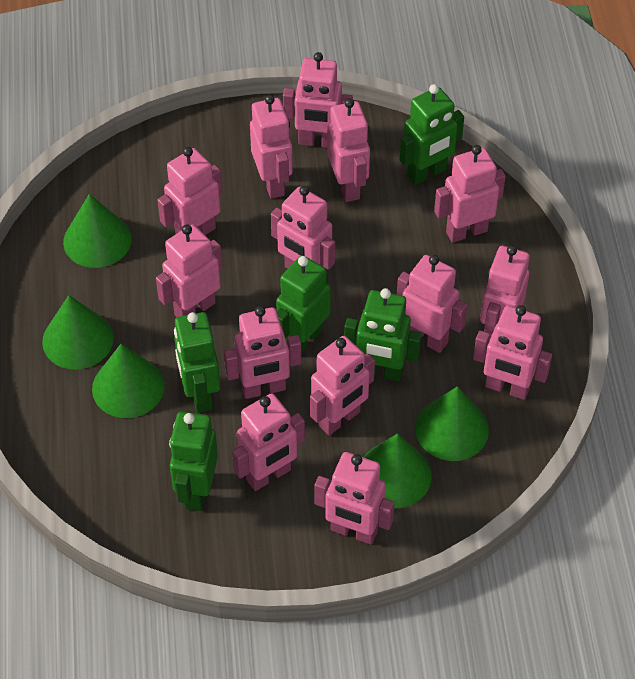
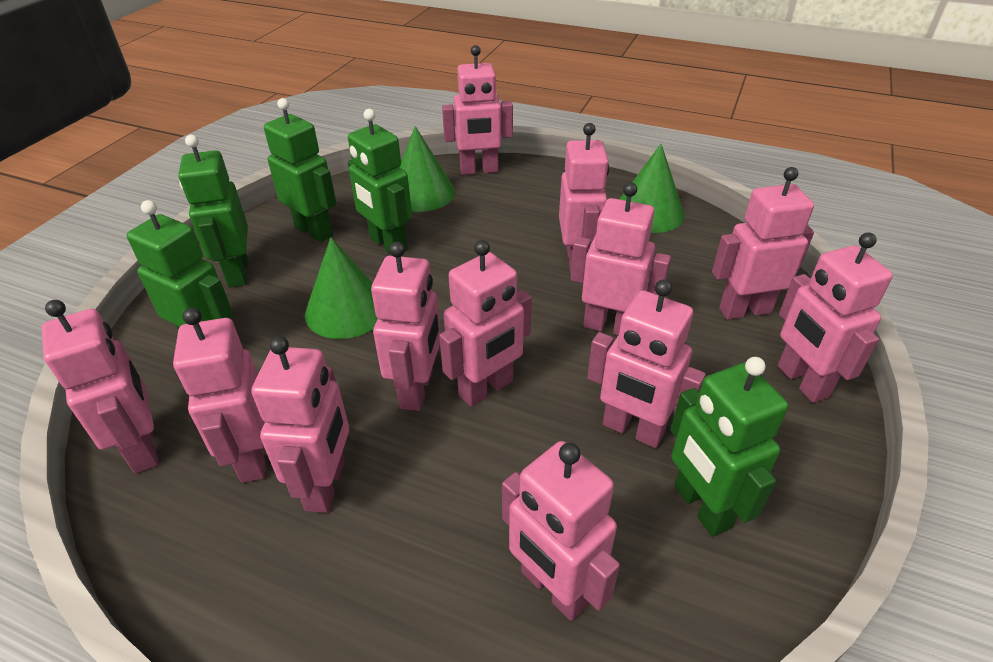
green cone: [42,295,114,370] [63,194,132,268] [92,344,165,418] [363,433,432,508] [415,386,489,461] = 5 -> [305,237,378,339] [399,126,455,212] [620,144,685,233] = 3
pink robot: [156,224,222,317] [157,147,223,235] [224,306,301,399] [232,393,305,491] [250,95,293,199] [271,186,335,270] [283,52,353,148] [310,336,375,435] [314,452,394,545] [327,98,370,202] [397,255,468,353] [434,145,506,243] [473,305,552,400] [480,245,530,341] = 14 -> [42,300,159,474] [173,308,265,483] [251,336,349,513] [371,242,441,411] [439,240,532,407] [442,45,513,175] [502,441,620,621] [559,123,609,273] [571,182,671,335] [587,279,706,448] [712,167,814,320] [778,232,893,403] = 12

